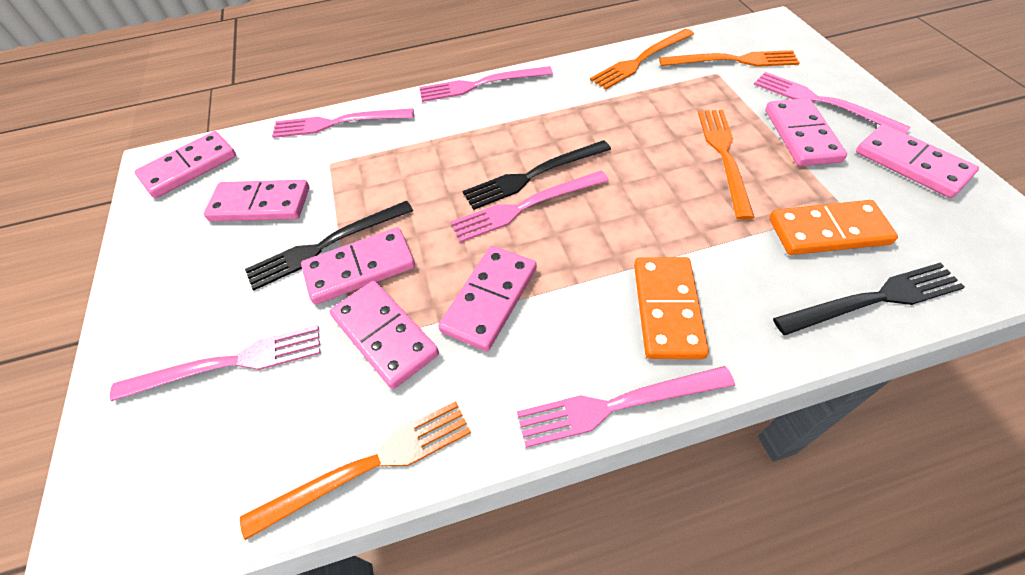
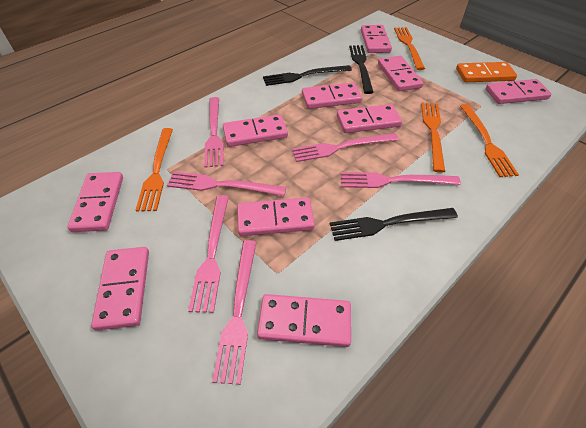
orange domino: [634,257,709,359] [769,200,898,255] = 2 -> [456,62,517,82] = 1
pink domino: [135,131,236,198] [204,180,309,221] [301,227,415,304] [330,281,439,389] [438,246,537,351] [765,98,847,166] [856,124,979,198] = 7 -> [67,172,123,232] [91,247,149,331] [223,114,288,147] [237,197,315,236] [257,294,351,347] [302,82,362,109] [337,104,402,133] [361,25,392,53] [378,56,423,91] [486,79,551,104] = 10

